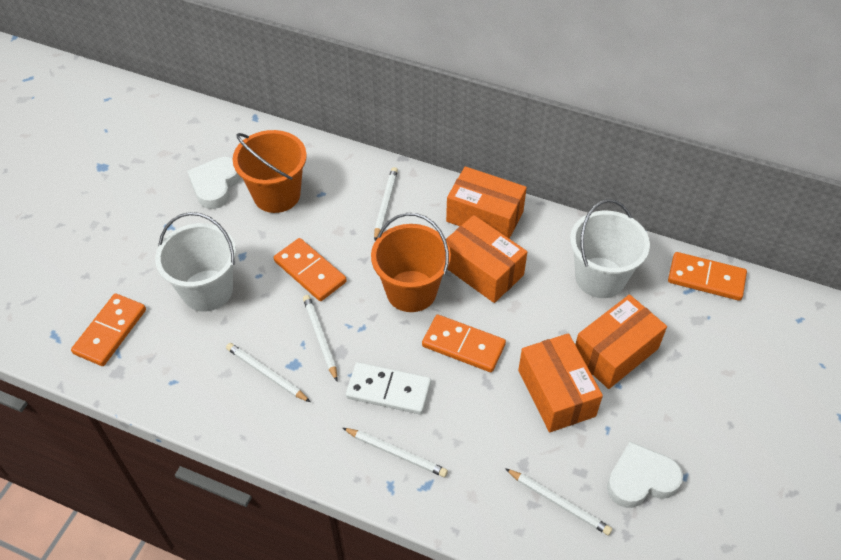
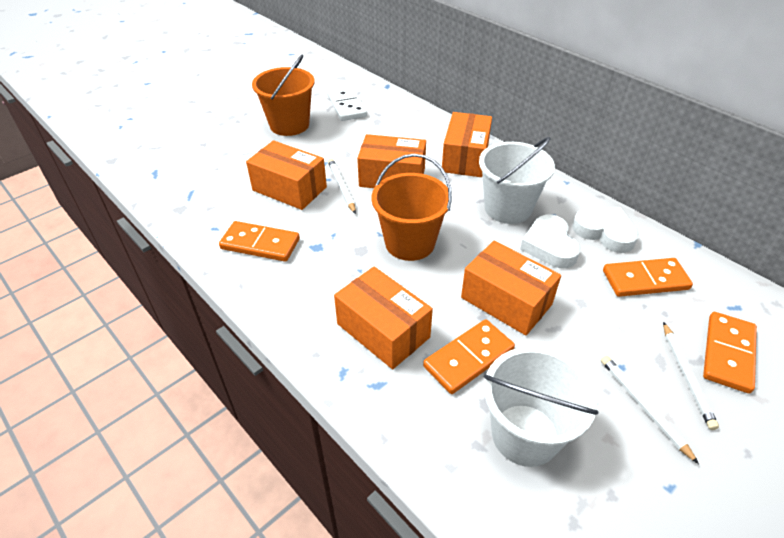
orange box: [446,167,527,239] [446,215,527,303] [518,333,603,432] [575,294,667,389] = 4 -> [246,140,327,210] [334,267,433,369] [357,134,426,188] [442,112,492,177] [461,241,561,335] = 5
white pencil: [226,343,310,402] [303,295,337,381] [343,428,448,477] [374,167,398,241] [505,468,612,536] = 5 -> [328,158,356,214] [601,356,699,464] [663,322,719,430] = 3

